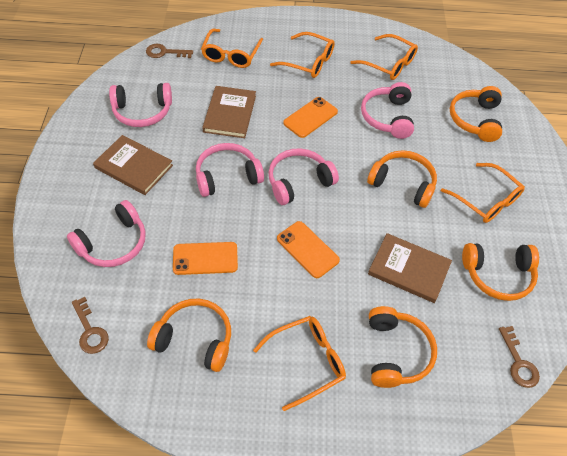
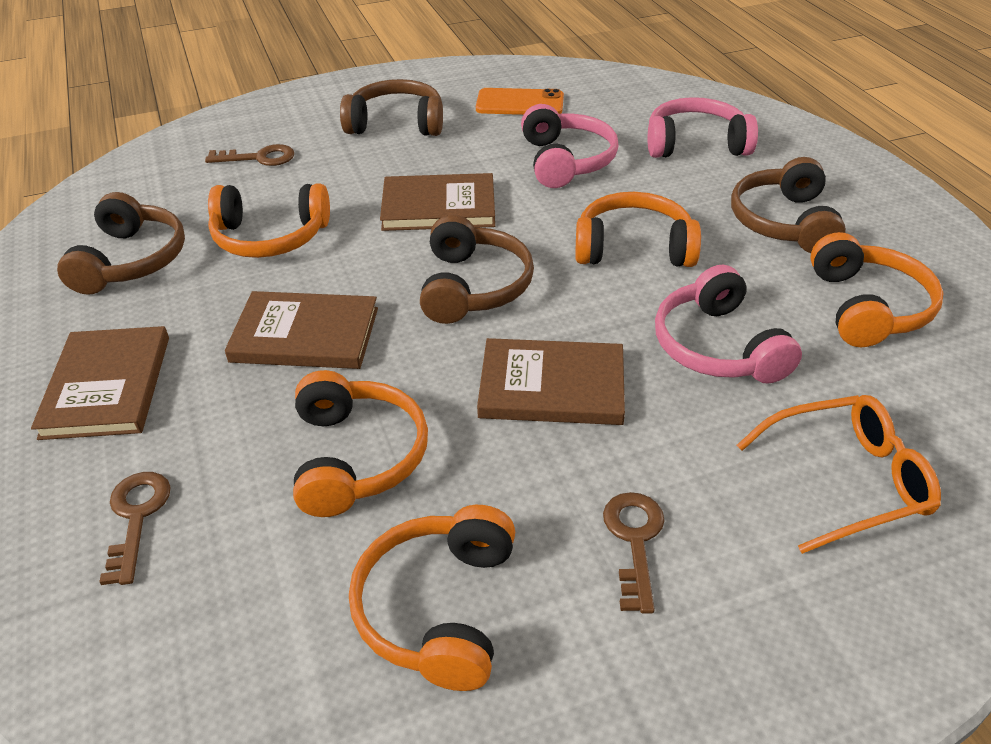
brown book: [93,135,173,195] [202,86,256,138] [368,233,452,303] = 3 -> [31,326,169,440] [225,291,378,369] [380,173,495,231] [477,338,625,425] = 4
brown headphones: none = 0 -> [57,192,185,295] [340,79,443,136] [420,215,534,324] [731,157,846,253] = 4
orange glasses: [201,29,263,68] [253,316,346,411] [270,32,335,78] [351,34,418,80] [441,163,525,223] = 5 -> [737,395,941,554] = 1
orange phone: [173,242,238,275] [277,221,340,278] [283,97,338,138] = 3 -> [476,88,564,115] = 1
pink headphones: [67,200,146,267] [109,83,172,127] [196,143,264,197] [268,148,339,205] [361,82,414,139] = 5 -> [521,104,619,188] [648,97,758,158] [655,265,802,384] = 3

